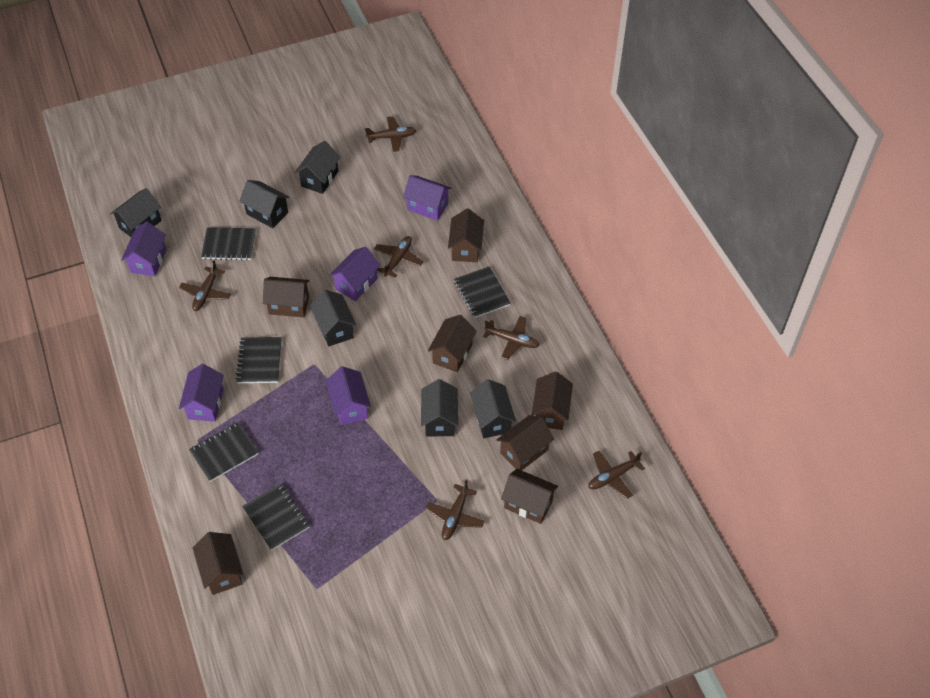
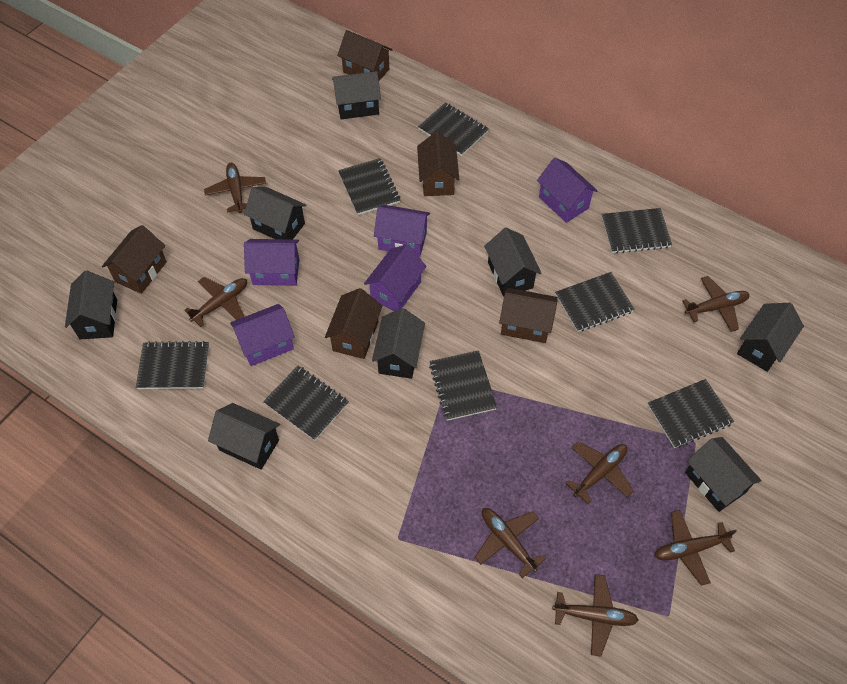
black house: [110,188,162,237] [239,180,290,228] [295,141,340,194] [310,289,356,347] [421,379,458,437] [470,379,516,438] = 6 -> [65,271,117,339] [208,403,280,470] [244,187,306,240] [332,71,381,119] [372,308,425,379] [484,228,542,297] [685,437,762,512] [737,303,804,372] = 8
black notebook: [189,422,259,482] [201,227,256,260] [235,337,282,383] [242,483,310,551] [454,266,511,318] = 5 -> [136,341,209,389] [263,366,349,441] [338,158,400,215] [418,102,489,156] [429,350,497,421] [555,272,635,332] [602,208,672,254] [648,379,734,448] = 8
brown house: [193,532,243,595] [263,277,310,317] [428,315,477,372] [448,208,484,262] [496,415,554,470] [501,469,558,524] [532,371,573,430] = 7 -> [102,225,167,294] [325,288,383,359] [337,30,393,81] [417,132,459,196] [499,288,558,343] = 5
brown plane: [179,260,231,311] [365,116,417,152] [374,236,423,278] [425,479,485,540] [483,316,540,360] [588,451,645,499] = 6 -> [184,277,247,327] [204,163,266,213] [475,508,546,578] [553,574,639,657] [565,441,634,504] [655,510,737,586] [682,276,750,332] = 7

